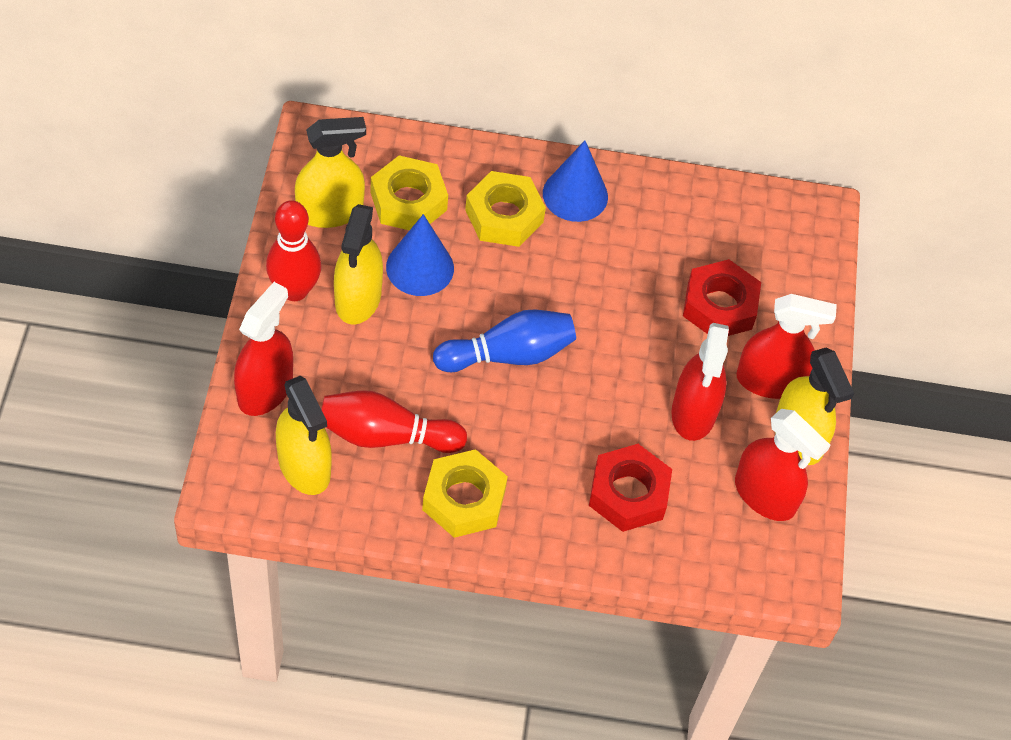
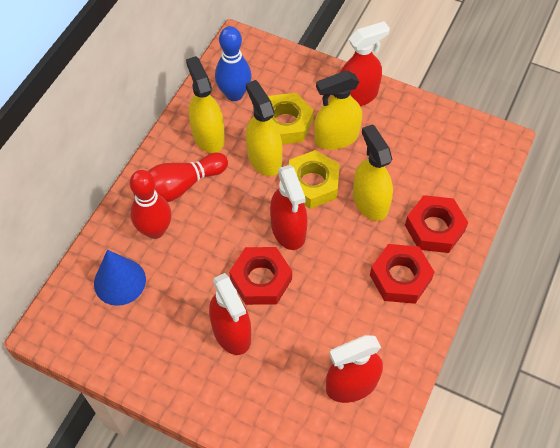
blue cone: [386,214,454,296] [543,140,608,222] = 2 -> [94,250,146,306] = 1
red nut: [589,444,672,532] [683,259,761,336] = 2 -> [229,247,292,305] [370,244,435,304] [405,195,468,253] = 3
yellow nut: [370,155,448,230] [422,449,508,538] [465,171,546,247] = 3 -> [268,93,314,145] [289,150,340,209] = 2

